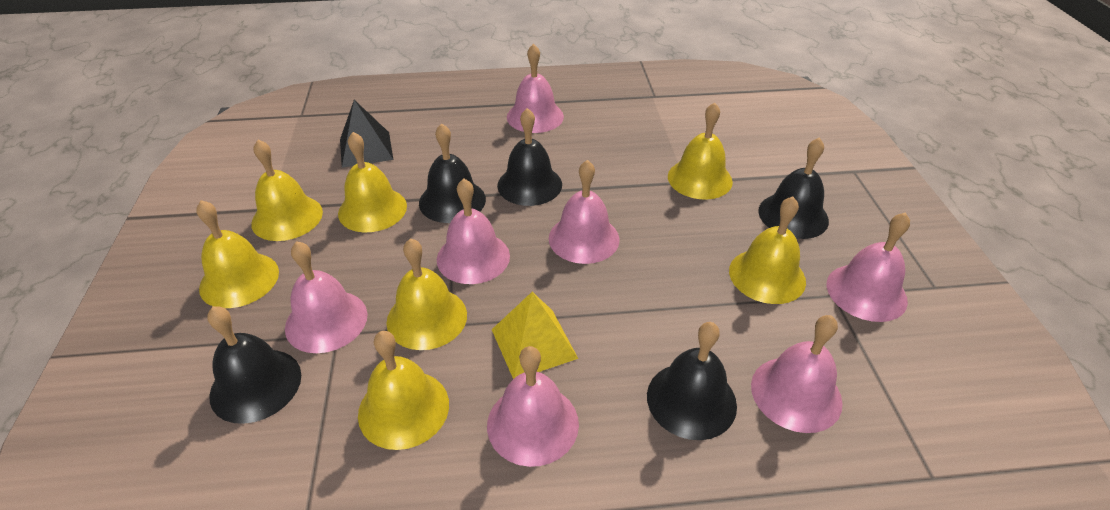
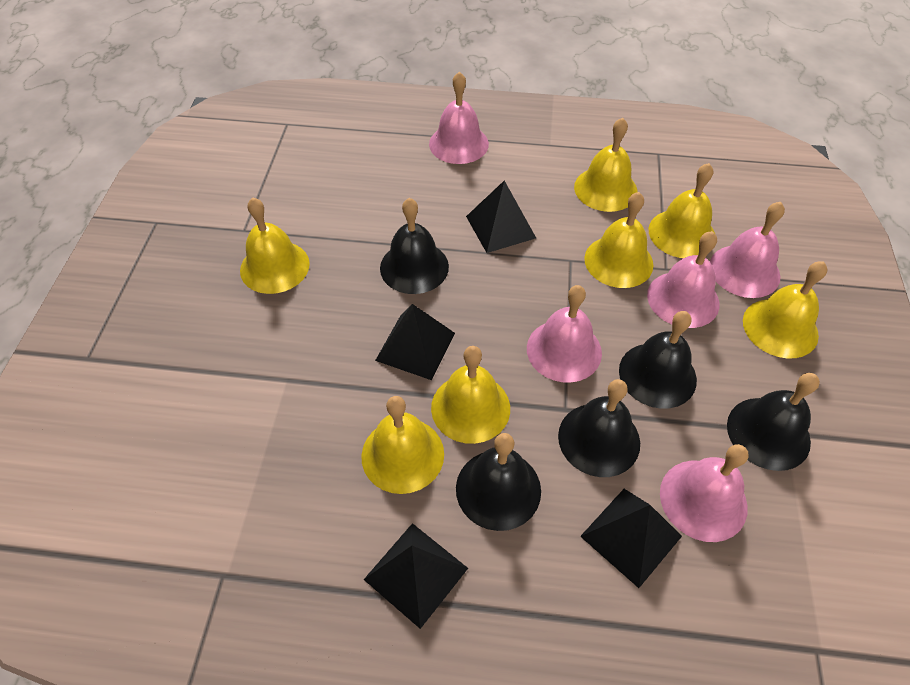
black pyramid: [340,100,393,168] = 1 -> [364,523,468,629] [375,304,455,380] [466,181,536,253] [580,489,682,588] = 4
pink bell: [285,241,368,353] [437,178,510,284] [487,346,579,467] [507,44,564,133] [549,160,620,264] [751,315,843,433] [827,212,910,322] = 7 -> [429,72,489,164] [527,285,602,383] [647,231,720,328] [660,444,749,542] [710,202,785,298] = 5
yellow pyramid: [492,292,578,379] = 1 -> none = 0

